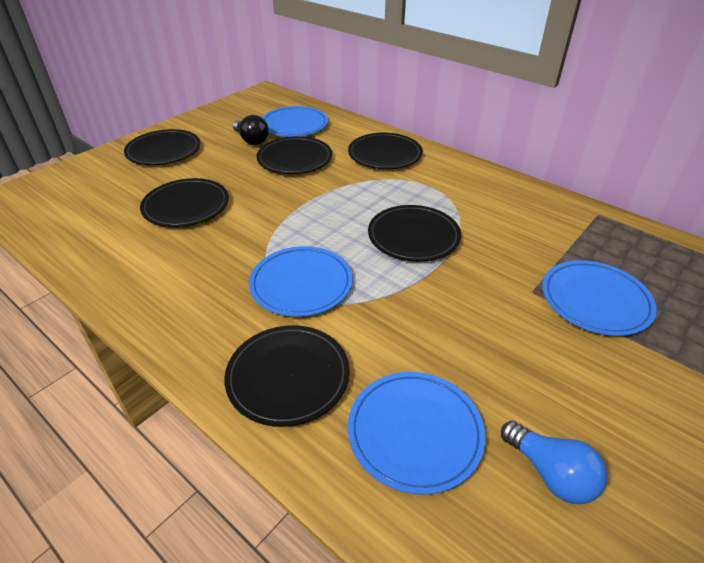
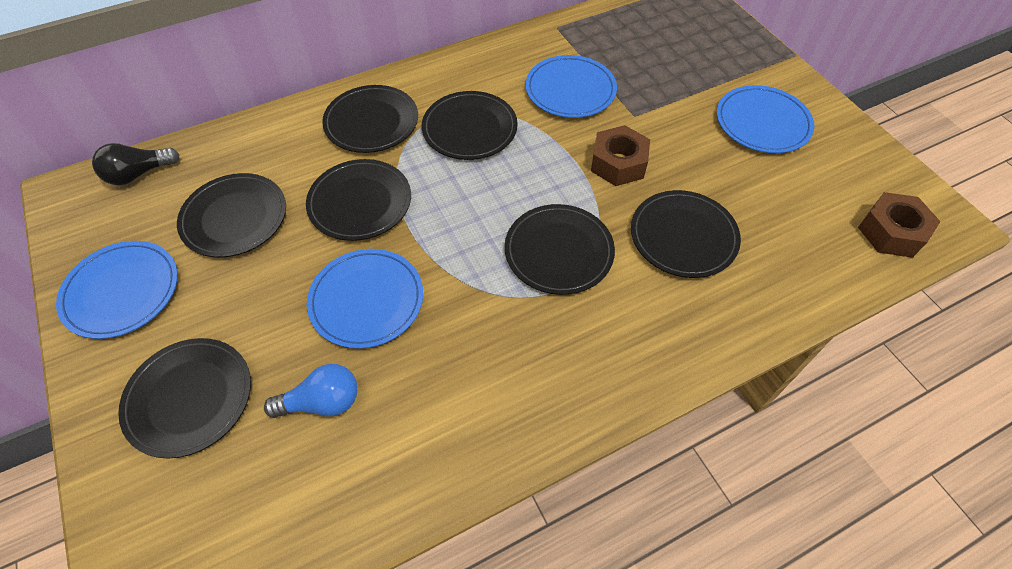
black plate: [124,129,200,165] [140,178,229,227] [224,325,350,427] [257,136,332,174] [348,133,423,169] [368,205,461,262] = 6 -> [118,338,251,458] [177,173,286,258] [306,159,411,241] [322,85,418,153] [422,91,518,160] [505,204,615,295] [631,190,741,278] = 7
brown nut: none = 0 -> [591,125,650,186] [858,192,941,258] = 2

